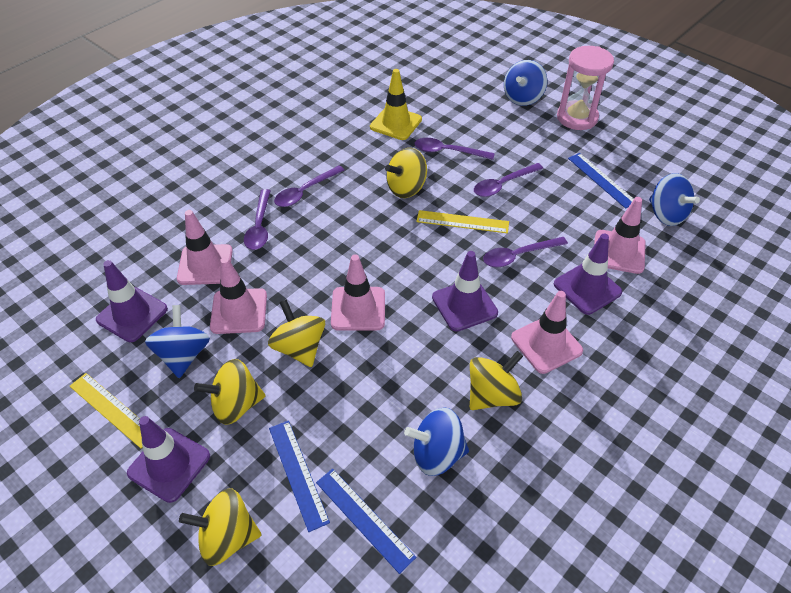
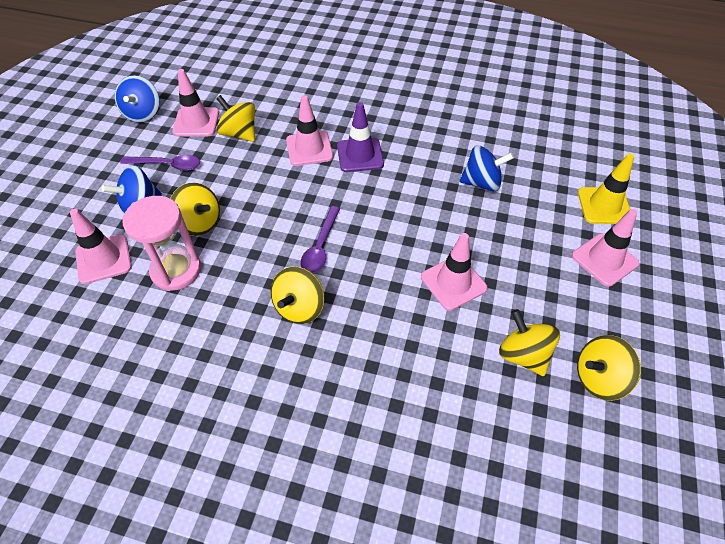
blue ruler: [269,420,330,532] [316,469,416,574] [568,153,634,209] = 3 -> none = 0
blue spinning top: [145,305,210,378] [404,407,469,476] [504,60,547,106] [649,173,700,226] = 4 -> [102,165,162,213] [115,75,159,123] [459,145,514,192] = 3
purple spoon: [244,189,271,250] [274,165,344,207] [415,138,495,160] [474,163,543,197] [483,237,568,267] = 5 -> [121,155,200,171] [300,206,340,273] = 2
purple traffic cone: [96,260,168,342] [127,416,210,503] [432,251,498,332] [554,234,622,315] = 4 -> [337,102,384,172] = 1
yellow ruler: [70,373,143,449] [416,210,509,233] = 2 -> none = 0

